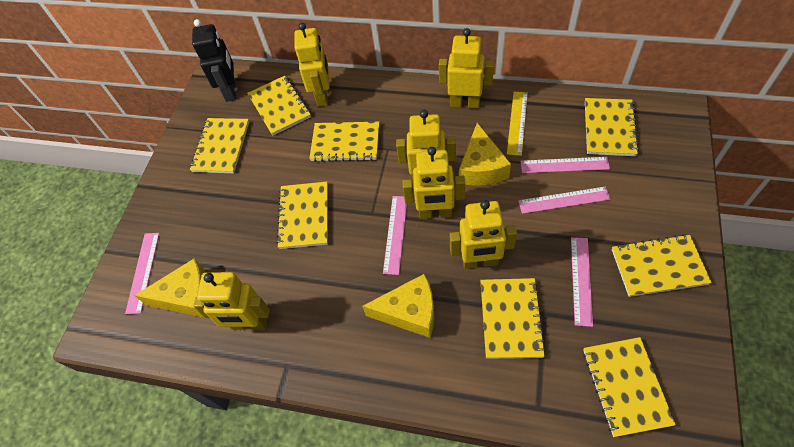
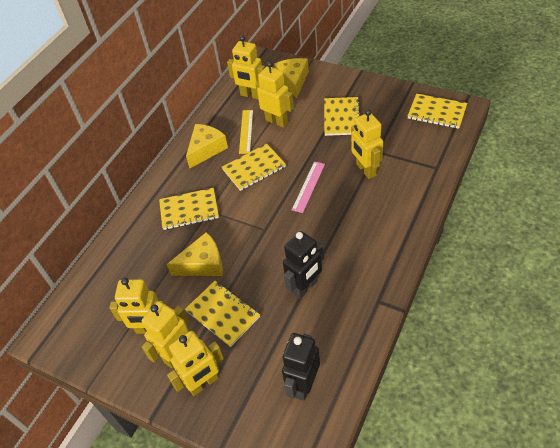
black robot: [192,19,236,102] = 1 -> [282,333,320,401] [283,231,324,299] = 2
pink ruler: [125,233,160,314] [383,196,407,275] [518,186,611,214] [520,157,610,173] [571,237,593,327] = 5 -> [292,161,325,213] = 1
yellow notebook: [190,118,249,173] [247,76,311,136] [276,182,328,249] [309,122,379,162] [480,278,546,359] [583,337,676,437] [585,98,639,156] [612,234,712,297] = 8 -> [159,188,219,230] [185,281,260,347] [222,144,286,191] [324,97,360,136] [408,94,467,129] = 5

